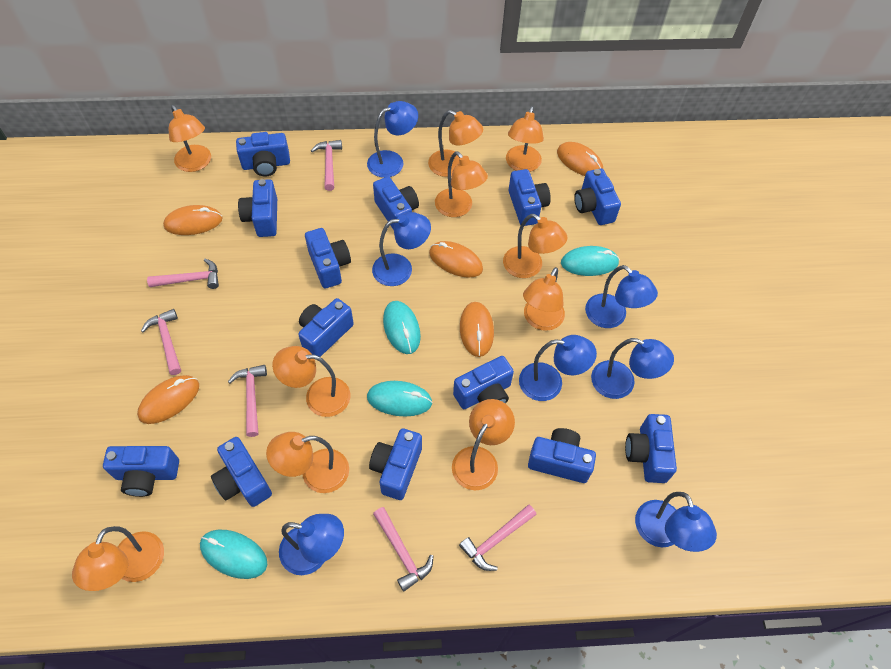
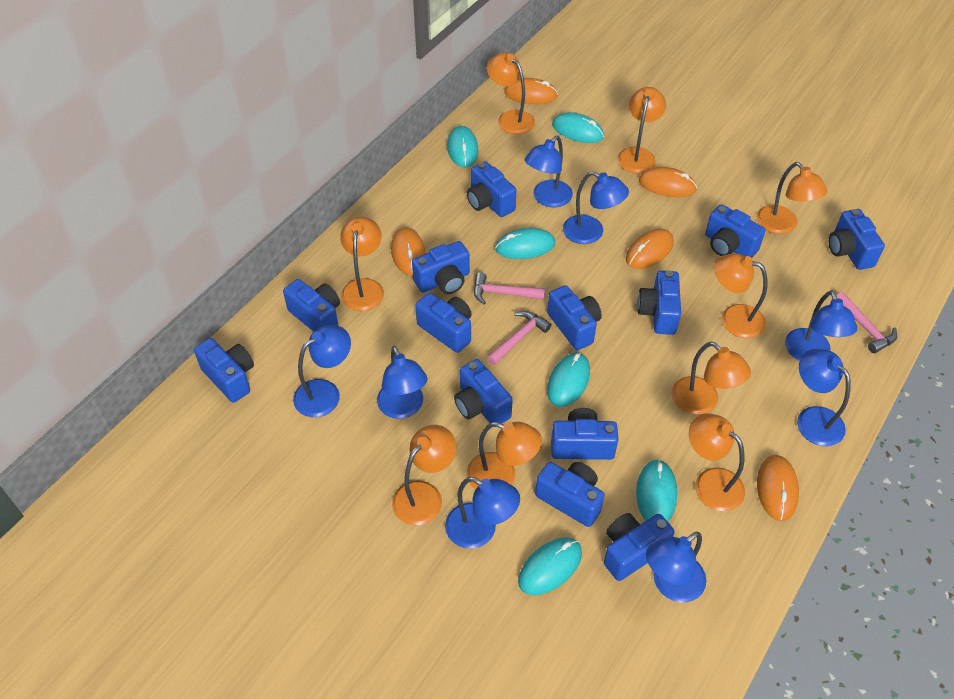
blue lamp: [279,514,344,575] [367,101,418,178] [372,212,431,286] [519,335,597,401] [585,265,658,328] [591,338,674,399] [635,492,717,552] = 7 -> [293,325,351,417] [377,346,427,419] [445,477,520,549] [525,136,573,207] [563,171,629,244] [646,532,706,602] [785,290,857,361] [797,348,851,446] = 8
orange lamp: [72,526,164,591] [169,105,211,172] [266,432,349,493] [272,346,350,417] [428,110,483,177] [435,151,488,217] [452,399,515,491] [503,214,567,278] [506,106,544,172] [523,267,565,331] = 10 -> [340,217,384,311] [392,425,456,525] [467,422,542,490] [487,52,535,134] [617,87,666,173] [672,342,751,415] [689,413,745,511] [714,253,768,338] [757,162,827,234] = 9
pink hammer: [141,309,181,375] [147,258,219,289] [228,365,267,437] [311,140,342,191] [373,507,433,592] [459,505,536,571] = 6 -> [474,272,545,304] [487,311,551,365] [836,292,897,353] = 3
turquoise mouse: [200,530,267,579] [367,381,433,416] [383,301,421,354] [561,246,620,276] = 4 -> [447,126,478,168] [495,228,555,259] [518,537,582,595] [547,353,590,407] [552,112,604,143] [636,459,677,522] = 6

